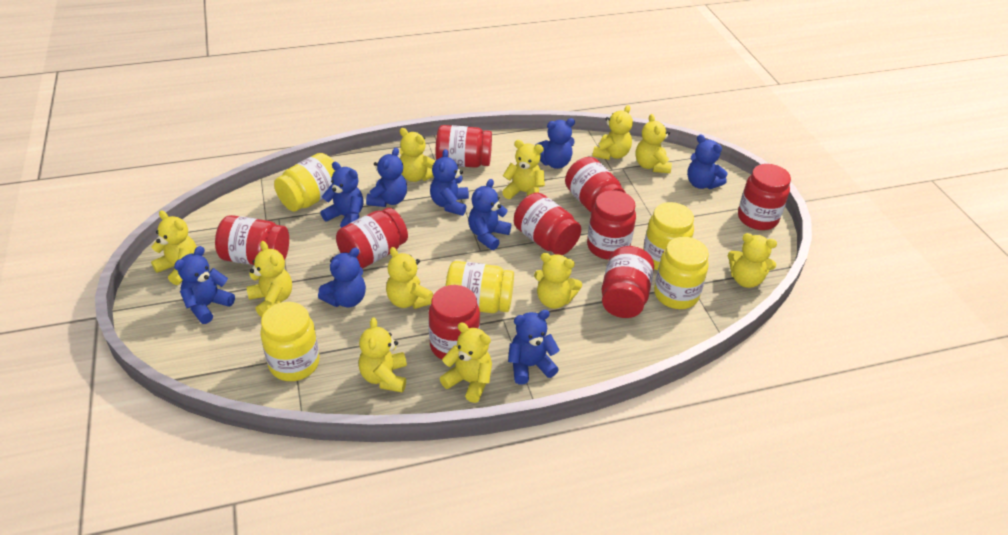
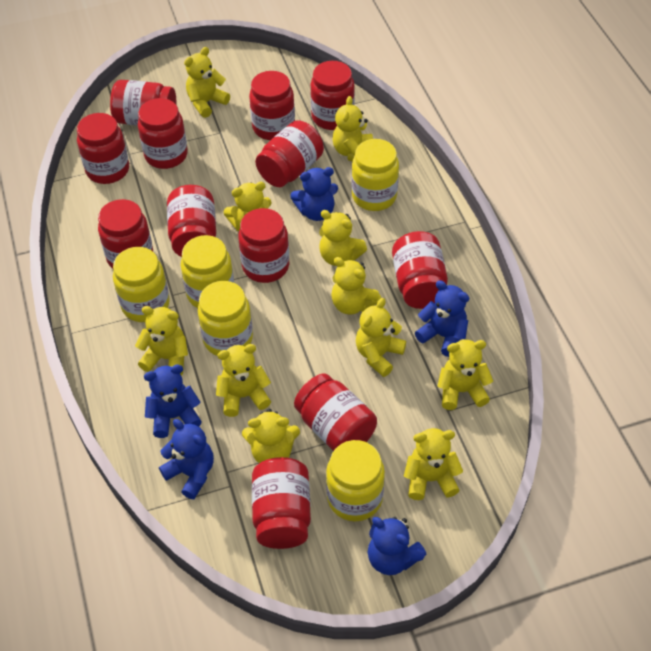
blue teddy bear: [174,246,235,324] [318,248,366,307] [320,162,364,228] [366,147,407,207] [430,149,469,216] [468,179,511,250] [508,310,560,385] [537,118,575,169] [687,134,727,189] = 9 -> [144,364,202,438] [159,419,214,499] [290,167,338,221] [368,517,427,575] [415,280,469,357] = 5
red jar: [215,215,289,265] [336,208,408,269] [429,285,480,360] [436,125,492,168] [514,193,581,255] [565,157,626,212] [587,190,636,260] [602,246,654,318] [738,164,791,230] = 9 -> [77,113,129,184] [98,199,153,269] [110,80,176,126] [138,98,188,169] [167,185,216,257] [238,208,289,283] [249,71,295,140] [252,457,311,549] [255,120,324,187] [294,374,377,451] [311,61,355,130] [392,231,448,309] = 12

